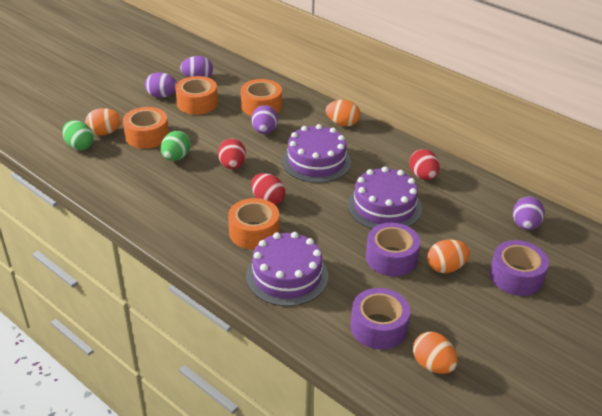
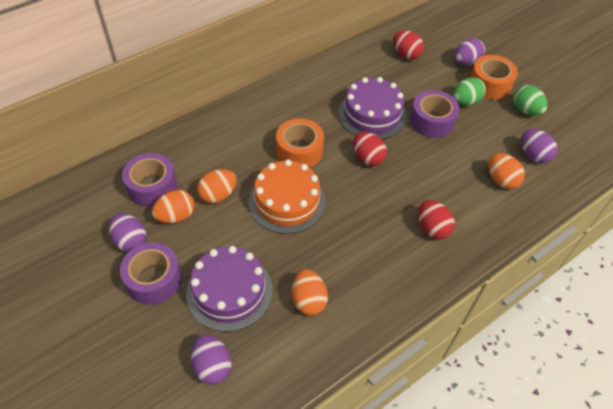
orange cake: none = 0 -> [249,159,326,234] = 1
orange tape: [123,107,169,149] [175,76,218,115] [228,198,279,249] [241,79,282,116] = 4 -> [276,118,324,167] [470,55,518,99] = 2
purple cake: [246,232,328,306] [282,124,351,183] [348,167,422,229] = 3 -> [186,246,272,332] [339,77,407,139] = 2

